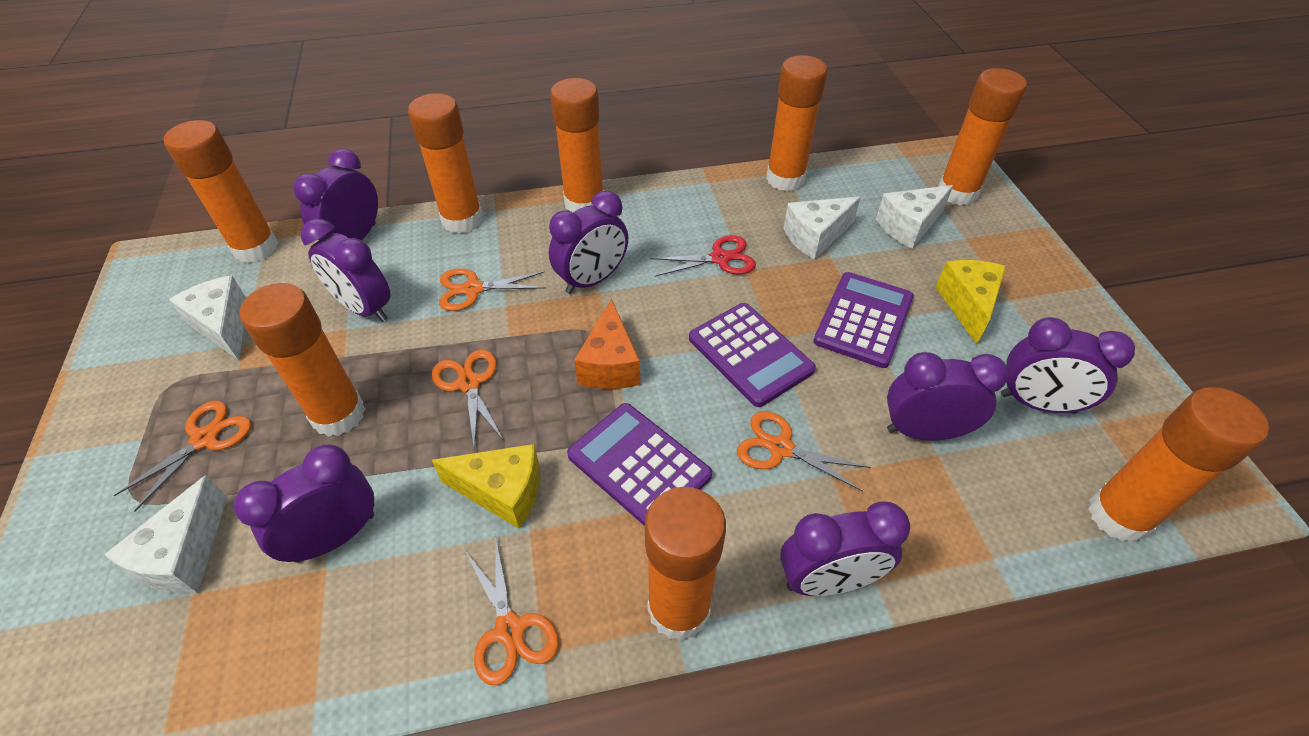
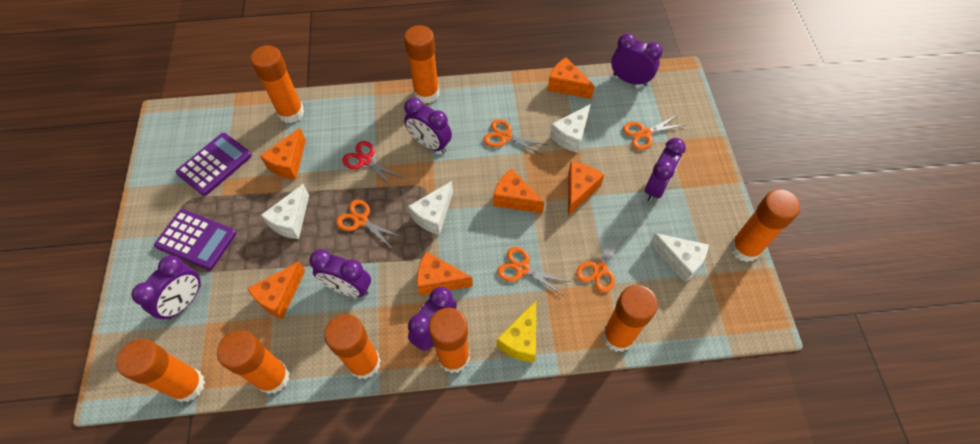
orange cheese: [574,299,641,389] = 1 -> [247,261,305,319] [260,128,306,180] [417,251,473,295] [493,169,545,213] [548,57,595,99] [568,162,604,216] = 6
purple calculator: [567,403,712,526] [689,303,816,407] [813,272,914,368] = 3 -> [154,209,236,270] [176,133,252,196] = 2
purple clock: [234,444,374,563] [293,149,378,240] [301,219,391,322] [549,191,628,294] [780,501,910,596] [887,352,1008,441] [1001,317,1135,414] = 7 -> [131,256,201,319] [309,249,371,297] [404,98,452,153] [408,287,457,351] [611,33,663,86] [645,138,686,202] = 6
yellow cheese: [432,444,540,529] [936,260,1006,344] = 2 -> [497,301,536,362] = 1

